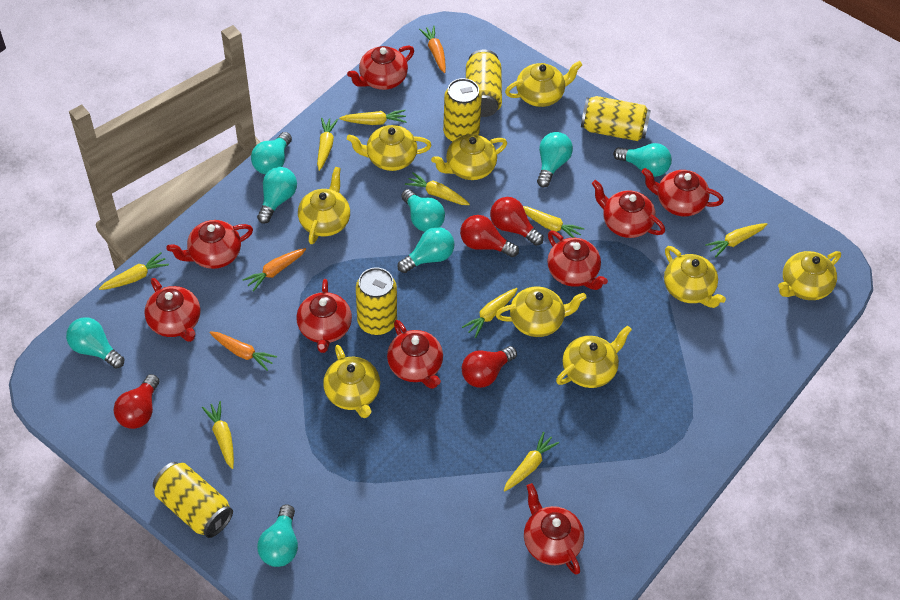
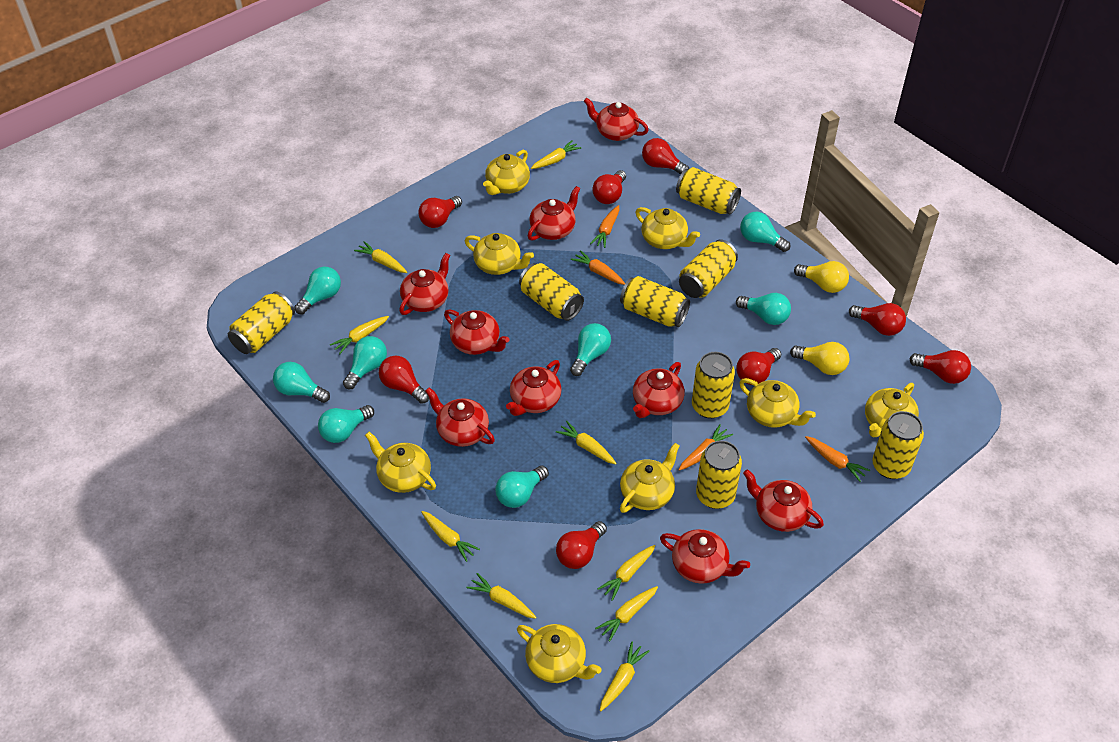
orange carrot: [209,331,277,371] [243,248,306,292] [419,26,446,73] = 3 -> [571,250,625,285] [590,205,619,248] [678,424,733,471] [805,436,870,482] = 4
red light bulb: [114,374,159,429] [460,215,519,257] [462,346,517,388] [490,197,544,246] = 4 -> [379,356,429,404] [418,196,462,228] [556,521,607,569] [593,170,626,204] [642,138,689,174] [737,348,781,385] [849,303,906,336] [909,350,971,384] = 8
yellow can: [153,462,233,538] [356,267,397,335] [443,78,482,142] [466,50,502,117] [581,96,651,141] = 5 -> [228,291,295,354] [519,263,584,321] [620,276,690,327] [676,167,741,215] [679,239,738,298] [692,352,735,419] [696,441,742,509] [872,411,924,479] = 8
yellow light bulb: none = 0 -> [790,342,849,375] [794,261,849,293] = 2
yellow teapot: [298,167,350,244] [323,345,380,418] [347,125,432,171] [431,134,507,180] [495,287,587,337] [505,61,582,107] [556,325,632,388] [664,246,726,308] [778,251,841,300] = 9 -> [365,432,436,493] [465,233,534,275] [483,150,530,195] [517,624,602,683] [620,443,680,513] [635,207,700,249] [739,378,816,428] [865,383,919,437] = 8

